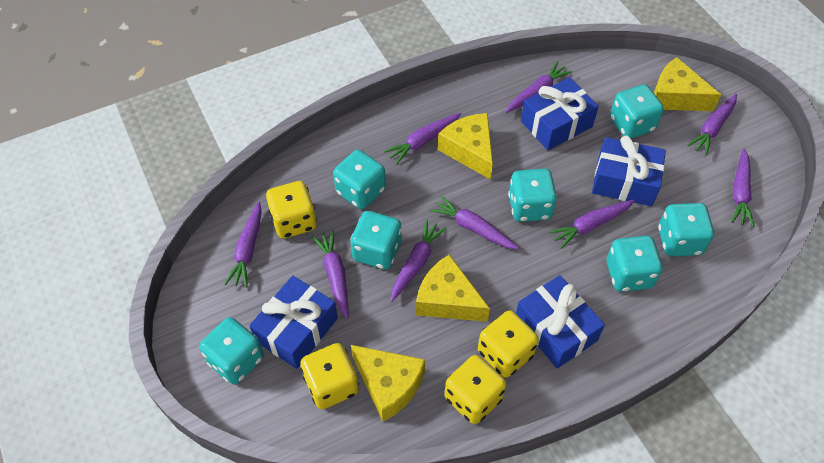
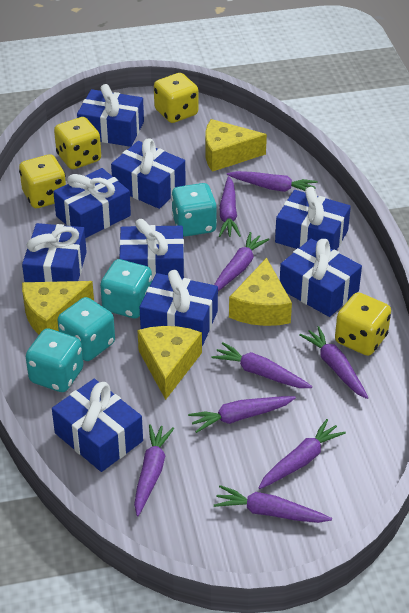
blue gift: [249,276,338,369] [516,275,605,369] [521,77,599,150] [592,135,666,206] = 4 -> [22,223,87,282] [52,379,143,472] [53,168,131,238] [77,84,144,147] [111,138,186,209] [119,219,184,281] [140,270,218,346] [275,187,351,251] [280,239,362,317] = 9
turquoise dice: [199,317,264,385] [333,150,386,209] [351,211,402,270] [508,169,557,222] [607,236,663,292] [610,84,664,139] [658,203,714,256] = 7 -> [26,328,84,392] [57,297,115,361] [100,259,152,318] [171,183,217,237] = 4

